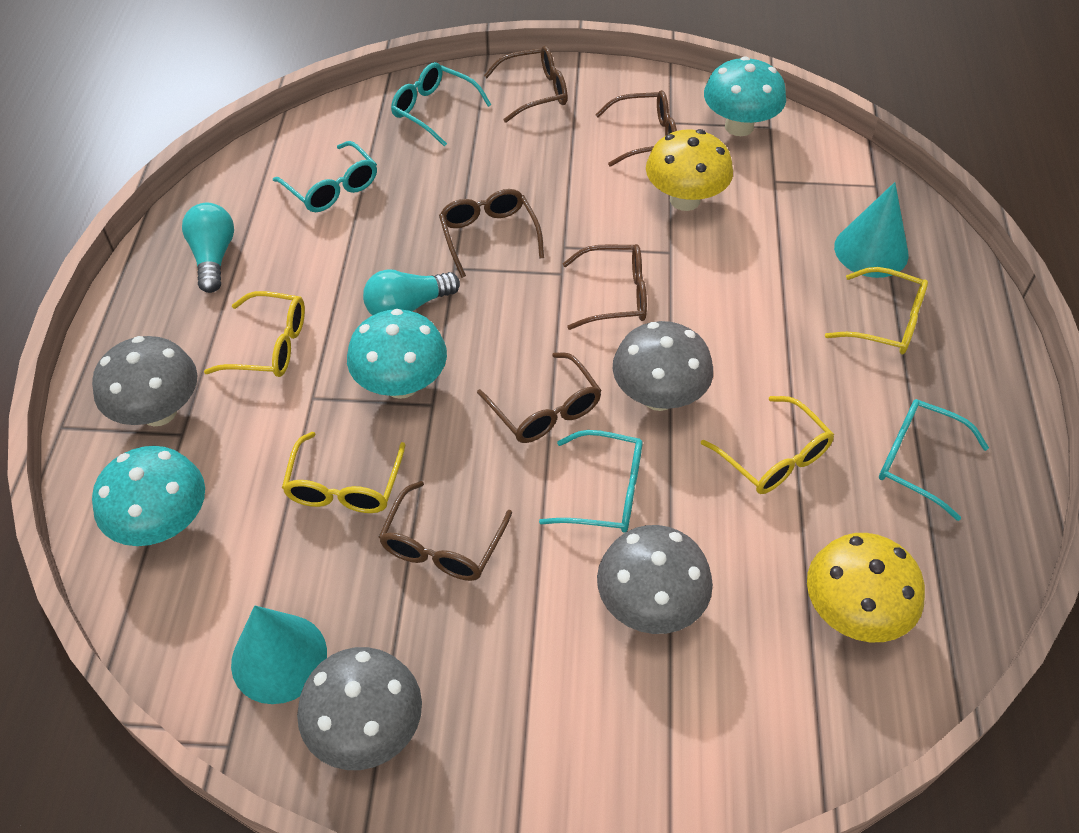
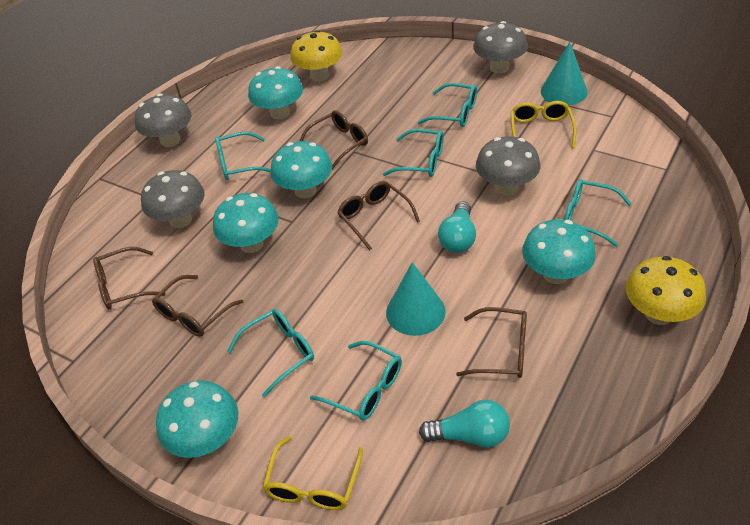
brown glasses: [379,481,512,581] [439,189,544,278] [477,352,602,443] [484,46,567,123] [563,244,647,330] [595,90,677,167] = 6 -> [93,247,165,309] [152,275,243,337] [300,110,368,170] [337,181,420,251] [456,307,527,378] = 5
turquoise glasses: [273,141,377,212] [391,62,491,146] [539,430,643,532] [879,399,989,521] = 4 -> [215,132,271,180] [227,309,314,397] [310,341,402,420] [383,129,444,177] [417,83,477,127] [564,179,632,247] = 6
turquoise mushroom: [92,446,205,546] [347,309,447,399] [704,56,786,136] = 3 -> [156,380,239,458] [213,193,279,253] [248,66,303,119] [270,141,332,198] [522,219,596,284] = 5
yellow glasses: [204,291,305,377] [282,432,405,513] [701,396,834,494] [825,267,928,354] = 4 -> [263,436,363,510] [510,101,576,148] = 2

